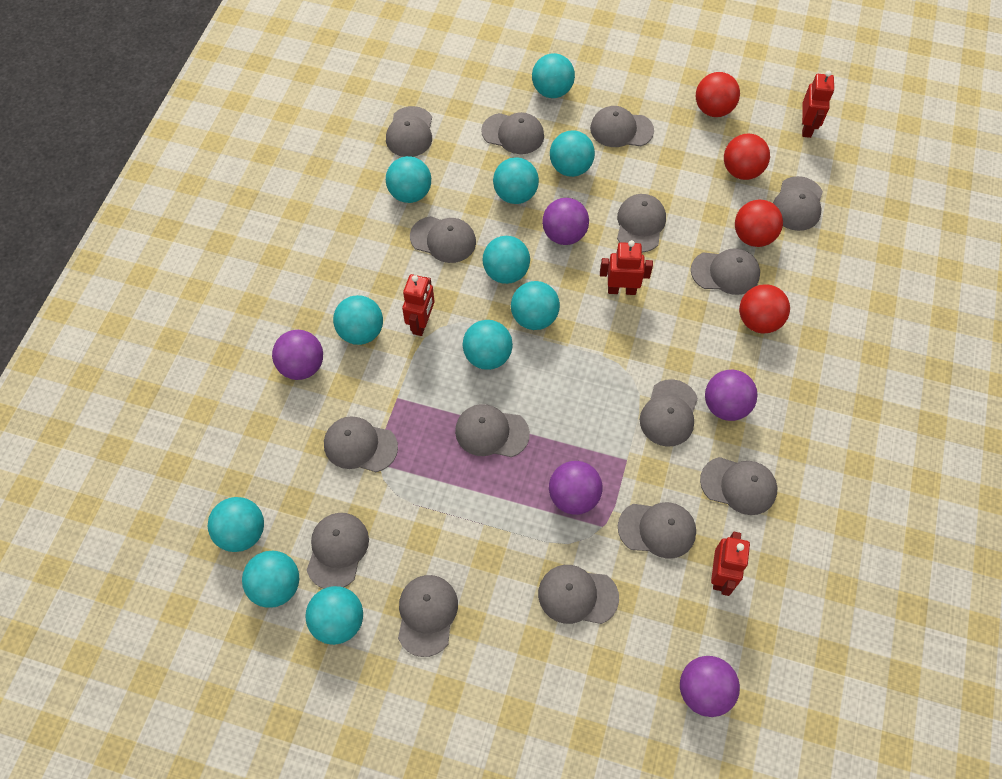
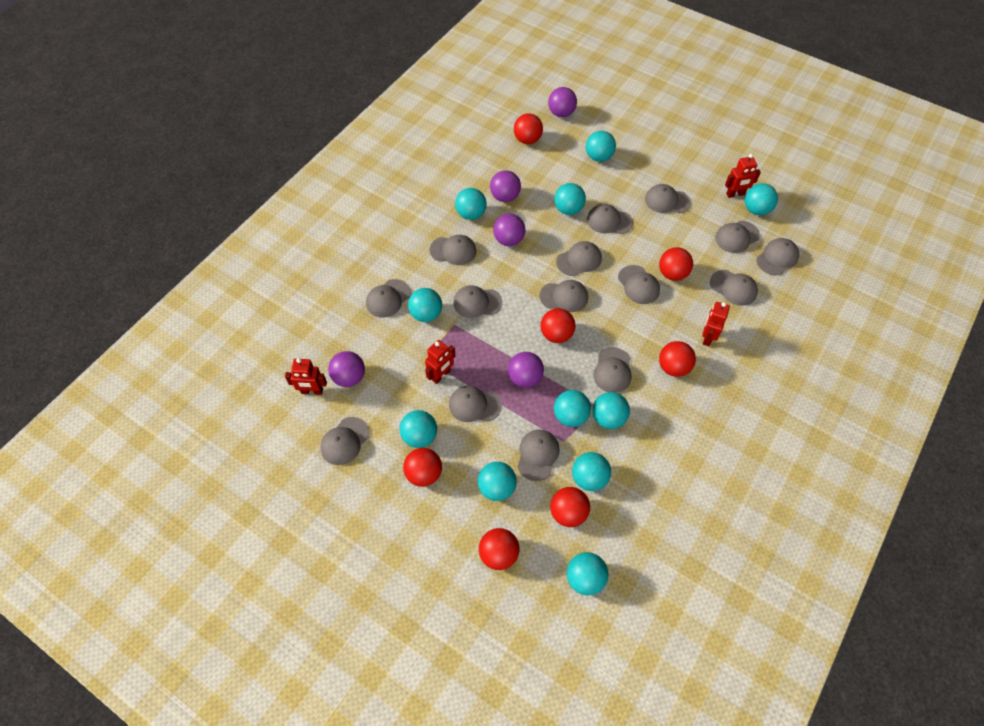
red ball: [696,72,740,117] [724,133,770,180] [735,200,783,247] [739,284,790,334] = 4 -> [403,448,442,487] [479,528,520,570] [514,113,543,144] [541,308,575,343] [550,487,590,527] [659,247,693,281] [659,341,696,377] = 7

